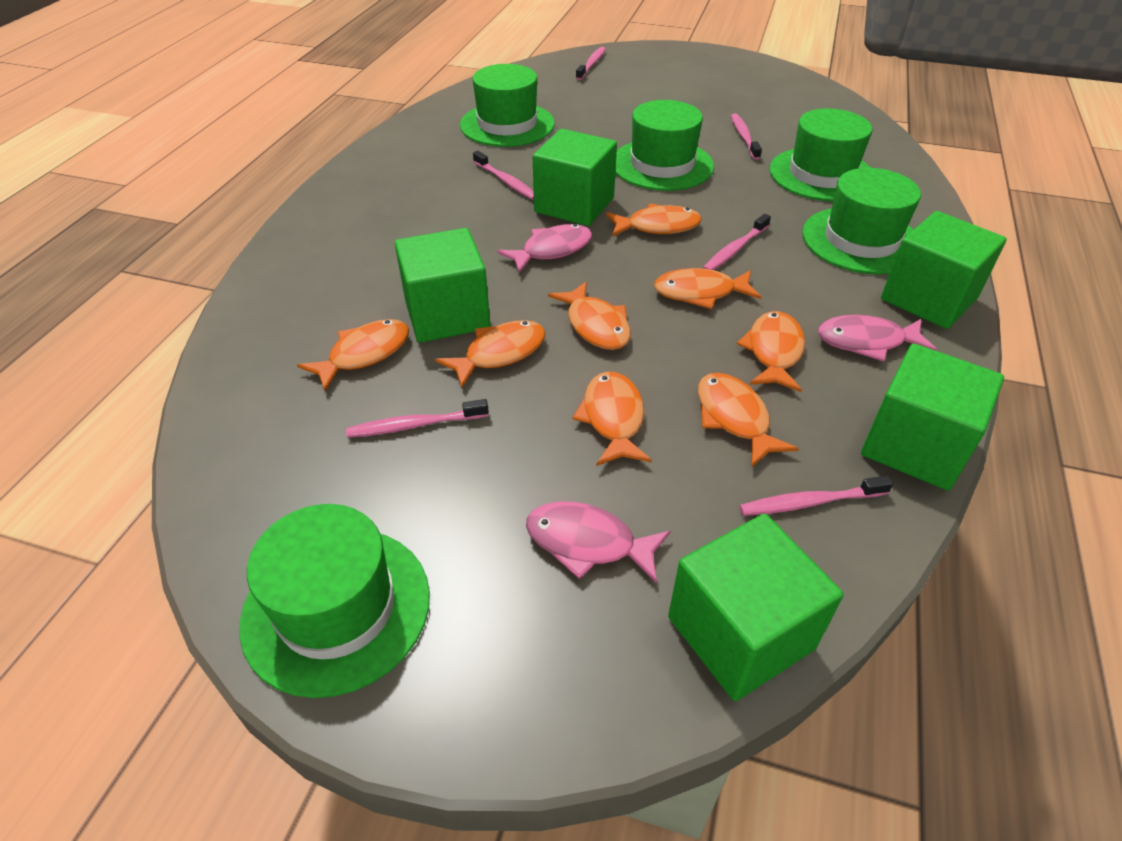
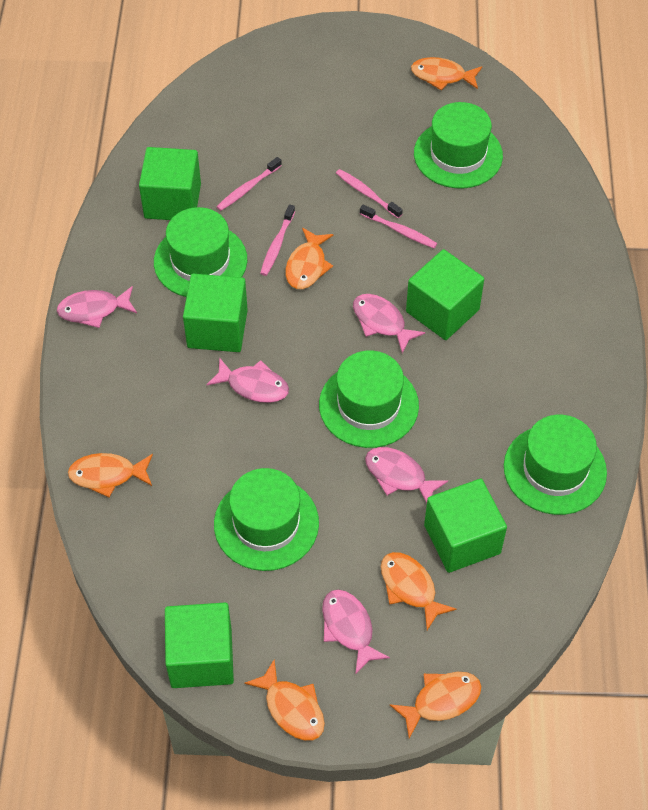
orange fish: [297,319,409,391] [435,320,545,388] [548,281,631,350] [573,371,652,466] [606,203,701,237] [654,268,761,309] [698,373,799,468] [737,311,805,392] = 8 -> [68,453,153,497] [244,659,325,741] [285,228,333,289] [381,552,457,630] [390,672,482,738] [411,57,482,91] = 6
pink fish: [497,224,592,273] [526,502,671,583] [818,315,937,362] = 3 -> [57,286,137,328] [206,357,289,403] [322,590,390,675] [353,294,425,353] [365,447,448,503] = 5
pink toothbrush: [346,399,489,438] [473,151,534,200] [576,47,606,80] [703,214,771,270] [731,113,762,160] [739,476,893,516] = 6 -> [217,157,282,211] [260,204,295,276] [336,169,403,218] [360,204,437,248] = 4

